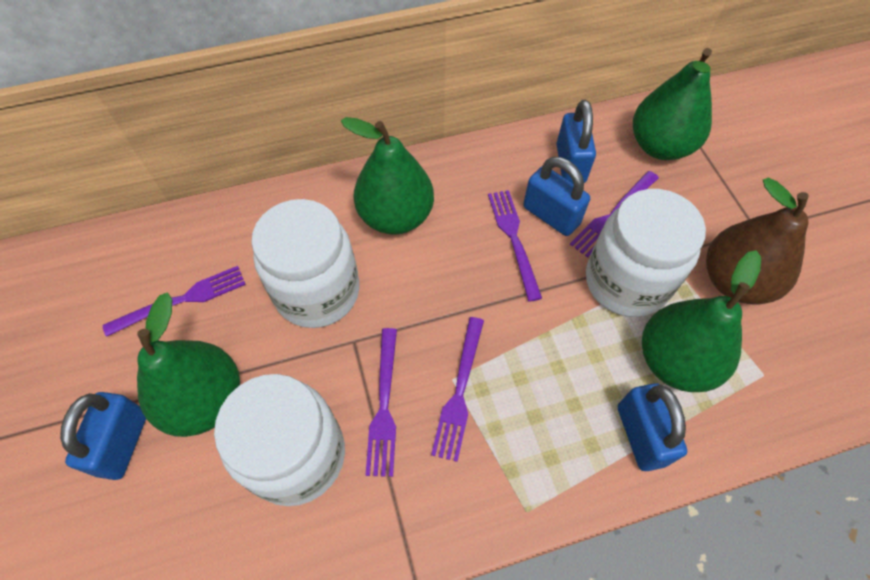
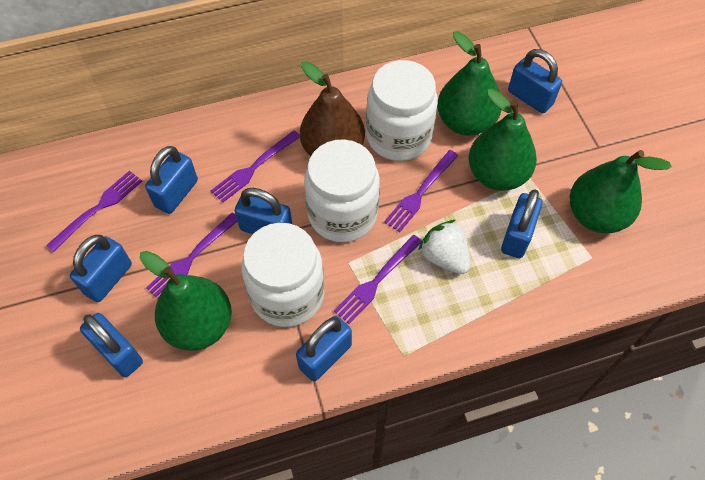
blue padlock: [60,392,146,480] [523,157,590,236] [556,100,596,183] [618,383,687,471] = 4 -> [70,235,132,302] [80,313,143,377] [145,146,198,214] [235,188,292,234] [296,316,352,381] [501,189,543,258] [508,49,562,113] = 7
white strawberry: none = 0 -> [419,220,470,274] = 1

